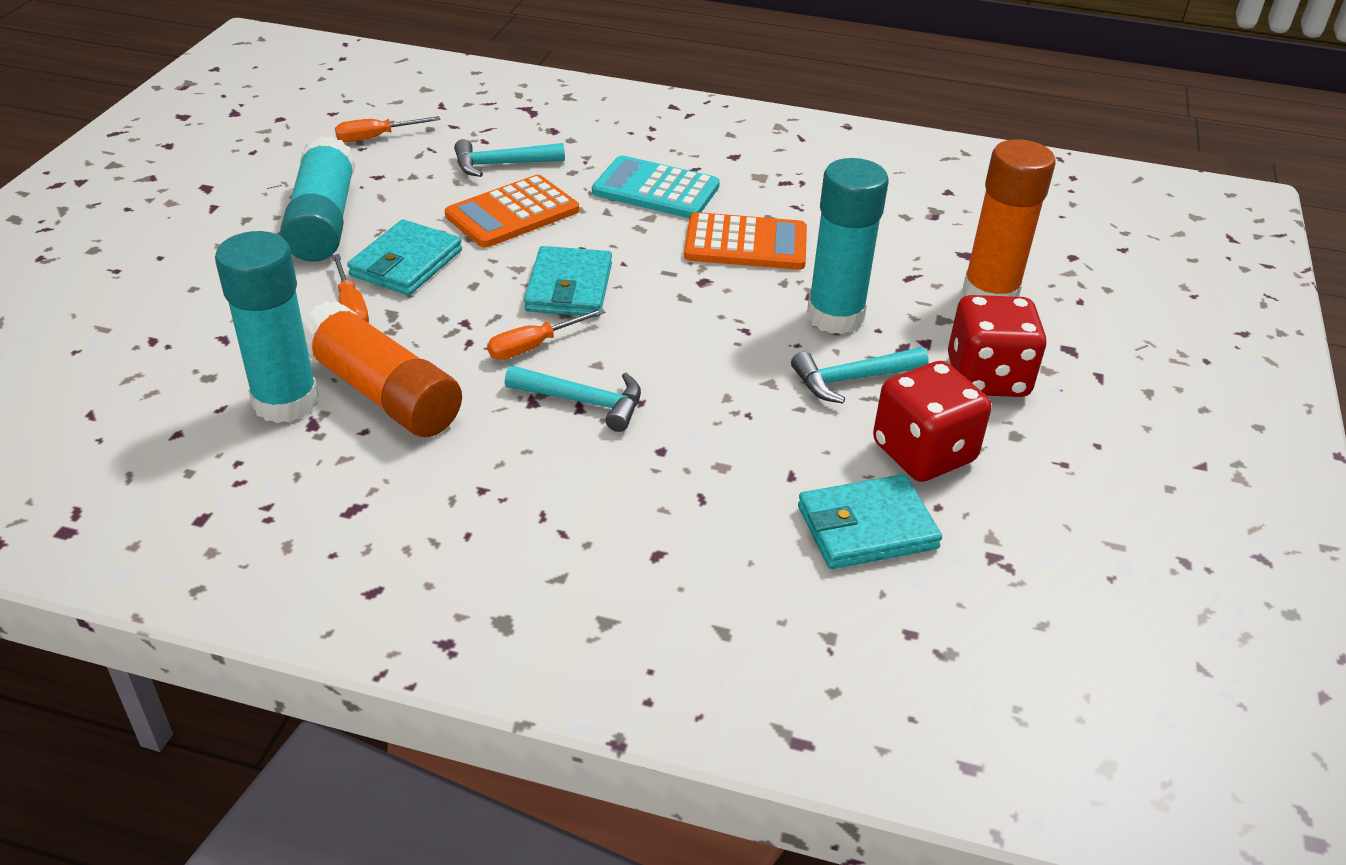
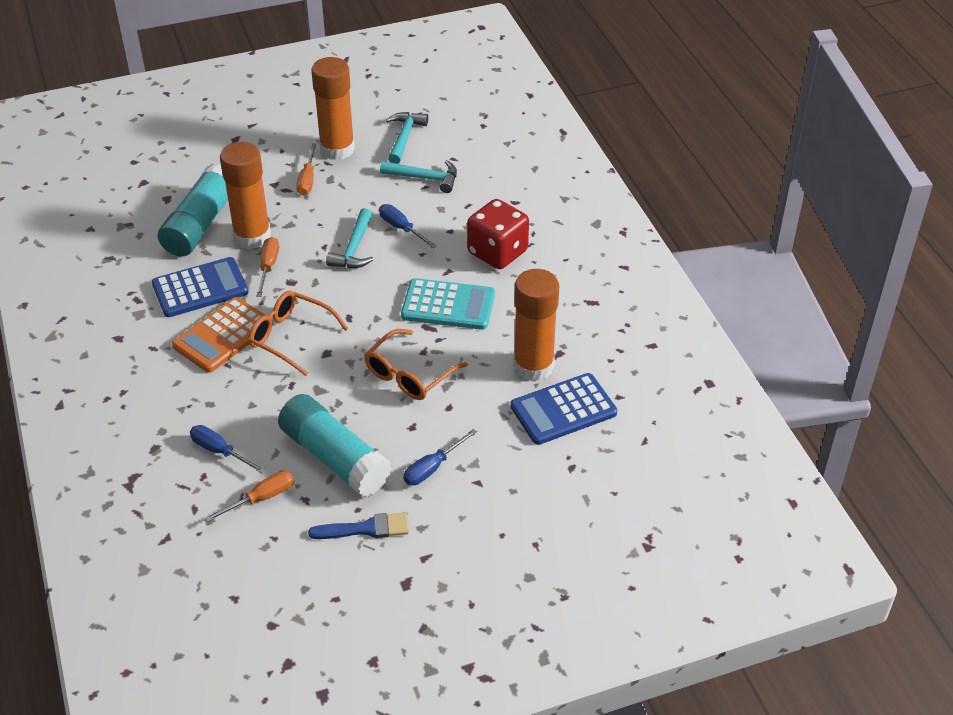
blue brush: none = 0 -> [308,513,409,539] = 1
blue calculator: none = 0 -> [152,257,249,317] [510,373,617,445] = 2
blue screwdriver: none = 0 -> [190,425,265,473] [379,204,437,248] [403,429,477,485] = 3
orange calculator: [445,175,579,248] [684,212,807,270] = 2 -> [172,297,273,373] = 1
orange glasses: none = 0 -> [248,291,348,376] [364,329,468,400] = 2
orange glue stick: [302,301,462,437] [962,139,1055,297] = 2 -> [220,142,271,249] [311,57,355,160] [513,269,559,382] = 3
red dice: [873,361,992,482] [948,295,1047,397] = 2 -> [467,199,529,269] = 1
turquoise glue stick: [215,231,319,423] [280,136,355,262] [807,158,889,334] = 3 -> [158,163,228,256] [278,394,392,497] = 2
turquoise wallet: [347,219,462,295] [524,246,612,317] [798,474,942,569] = 3 -> none = 0

